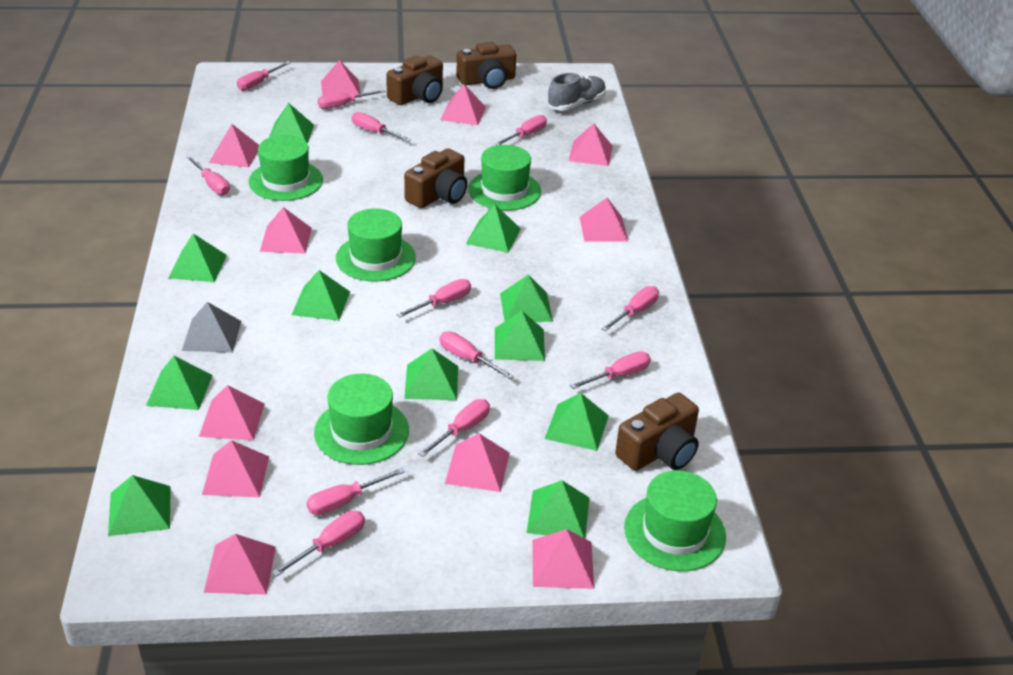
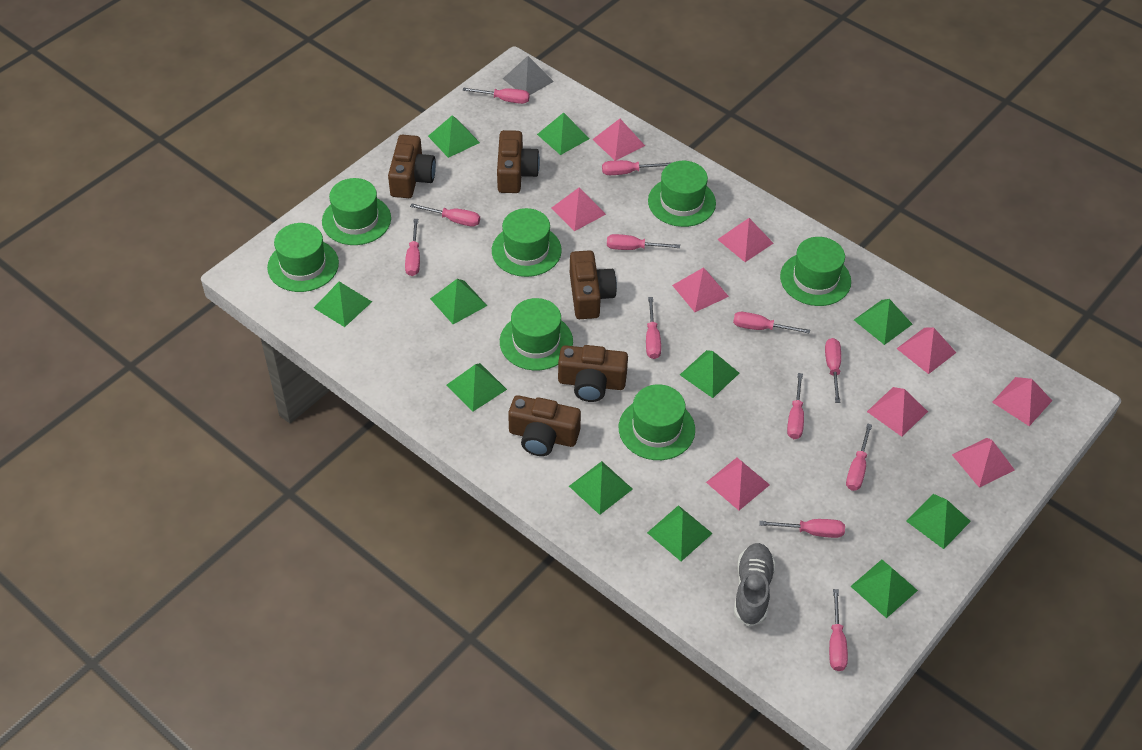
brown camera: [386,56,443,105] [404,148,467,208] [456,42,516,89] [615,393,699,471] = 4 -> [388,135,436,198] [497,130,540,193] [508,395,581,456] [558,345,628,402] [570,250,617,319] = 5
green hat: [249,135,323,201] [314,374,409,465] [336,209,416,281] [468,145,541,210] [624,470,726,571] = 5 -> [267,223,339,292] [322,178,391,245] [492,208,562,277] [500,298,573,371] [619,384,695,460] [648,161,716,227] [780,237,851,306] = 7
pink pyramid: [199,385,265,440] [202,440,269,497] [204,534,276,595] [209,124,259,168] [260,207,312,254] [321,60,361,98] [440,84,486,125] [445,433,510,492] [532,529,594,589] [569,123,613,166] [580,198,628,242] = 11 -> [552,187,606,231] [592,119,645,161] [672,267,729,312] [706,458,770,510] [717,218,774,262] [867,387,928,437] [897,328,956,374] [952,438,1015,488] [992,377,1052,426] = 9

